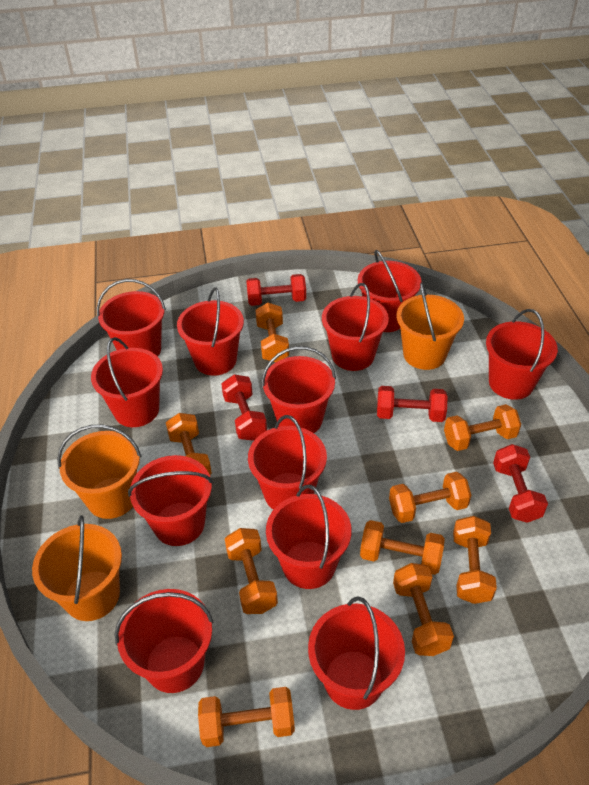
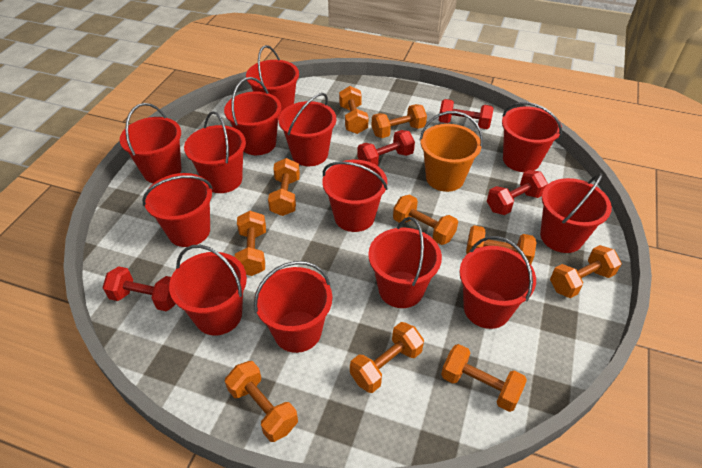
orange bucket: [32,516,122,621] [57,425,141,519] [397,283,464,370] = 3 -> [420,111,483,192] = 1
orange dumbbell: [166,413,212,475] [198,687,295,747] [225,528,278,614] [255,303,289,362] [360,520,445,575] [389,472,471,523] [393,563,454,656] [444,404,521,451] [453,516,497,604] = 9 -> [225,361,298,442] [235,211,266,276] [268,158,300,216] [339,86,368,134] [350,322,424,393] [372,104,427,138] [393,195,458,245] [441,344,527,412] [466,225,537,264] [550,245,621,298] = 10
red bucket: [91,337,163,427] [97,279,166,357] [115,589,214,693] [128,455,213,546] [177,288,244,376] [248,415,327,510] [262,346,336,433] [266,485,352,589] [308,597,405,710] [322,283,389,371] [358,250,422,332] [486,309,558,400] = 12 -> [120,103,181,183] [142,173,213,247] [169,245,247,336] [184,111,246,193] [224,77,281,155] [246,45,299,119] [254,261,332,353] [278,93,336,166] [322,160,388,232] [368,217,442,308] [459,236,536,329] [502,102,562,172] [540,173,612,253] = 13

